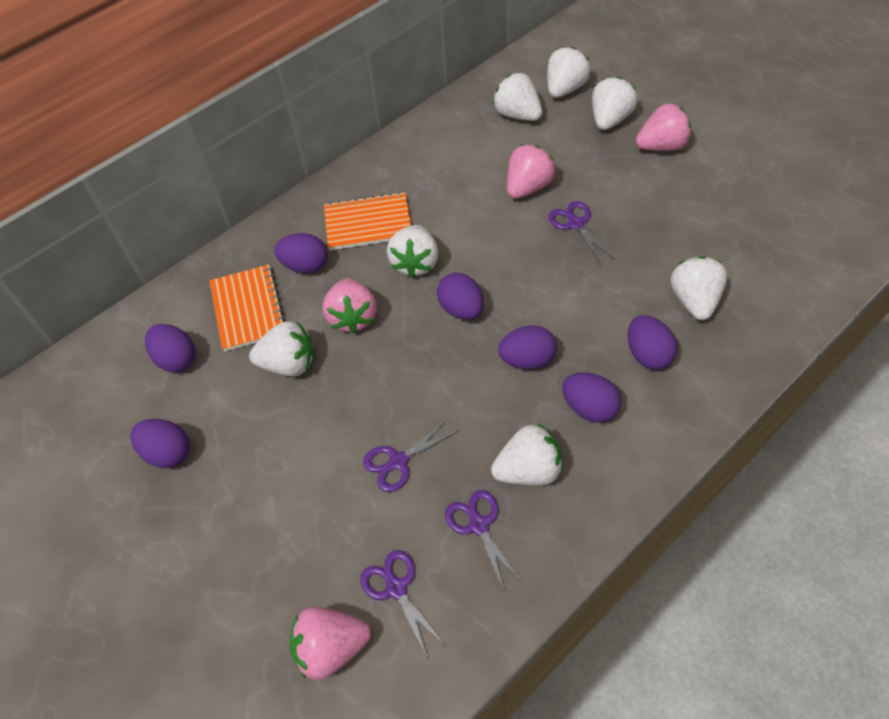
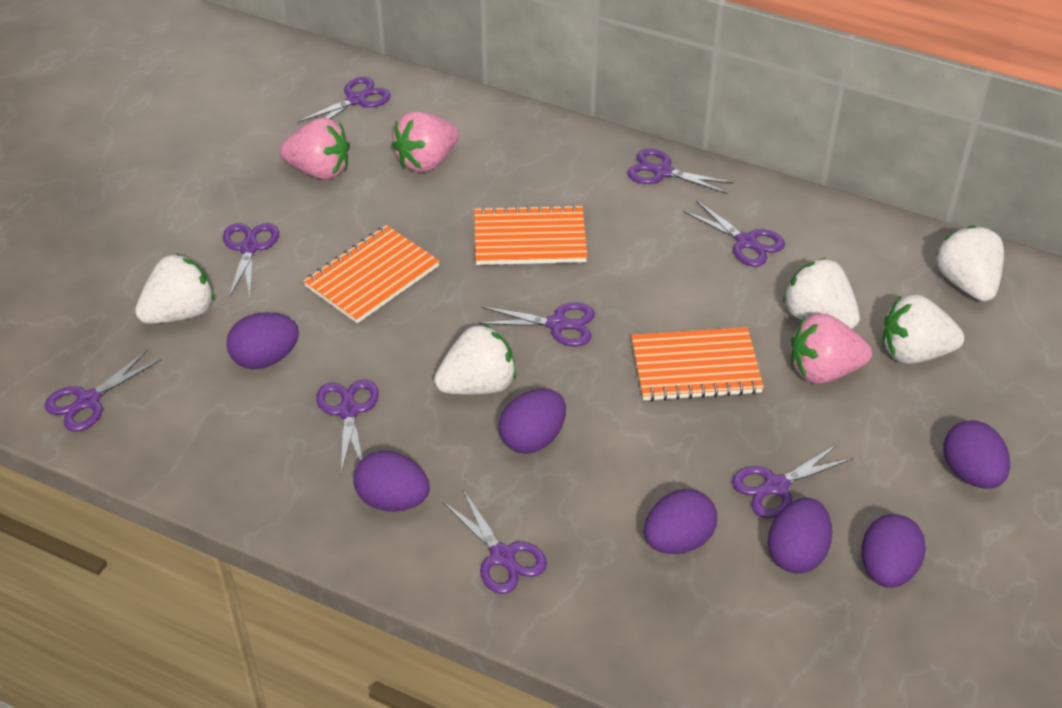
orange notebook: [210,265,285,351] [324,192,411,250] = 2 -> [303,225,440,323] [474,204,587,265] [631,327,764,401] = 3
pink strawberry: [290,607,371,680] [323,278,377,334] [507,145,555,199] [636,103,692,151] = 4 -> [280,118,350,180] [392,111,459,172] [791,314,872,384] = 3
purple scissors: [360,550,445,656] [363,418,460,492] [445,490,524,593] [548,201,615,264] = 4 -> [45,349,161,432] [223,223,279,299] [297,77,391,123] [316,379,379,473] [443,490,547,594] [478,302,595,347] [627,149,734,194] [683,200,785,266] [732,443,853,518] = 9
white strawberry: [249,321,314,376] [387,225,439,278] [491,424,563,485] [493,73,542,121] [547,47,591,98] [592,77,638,130] [670,256,728,320] = 7 -> [135,253,214,324] [434,324,516,395] [783,258,860,329] [882,295,964,364] [936,225,1004,302] = 5

